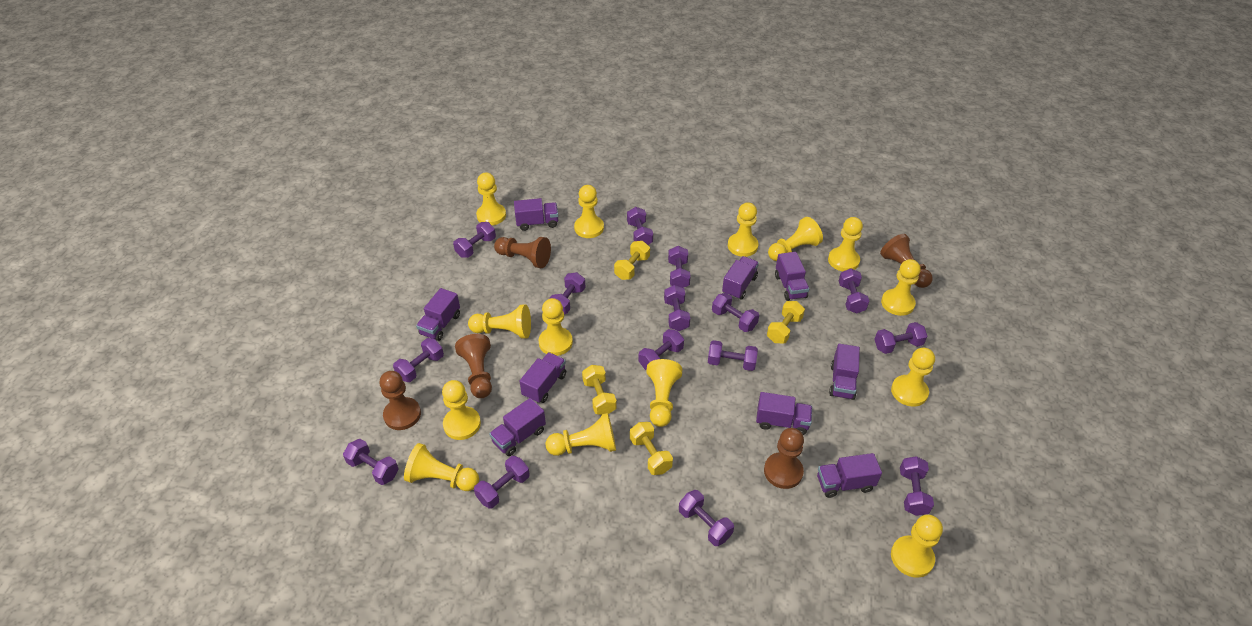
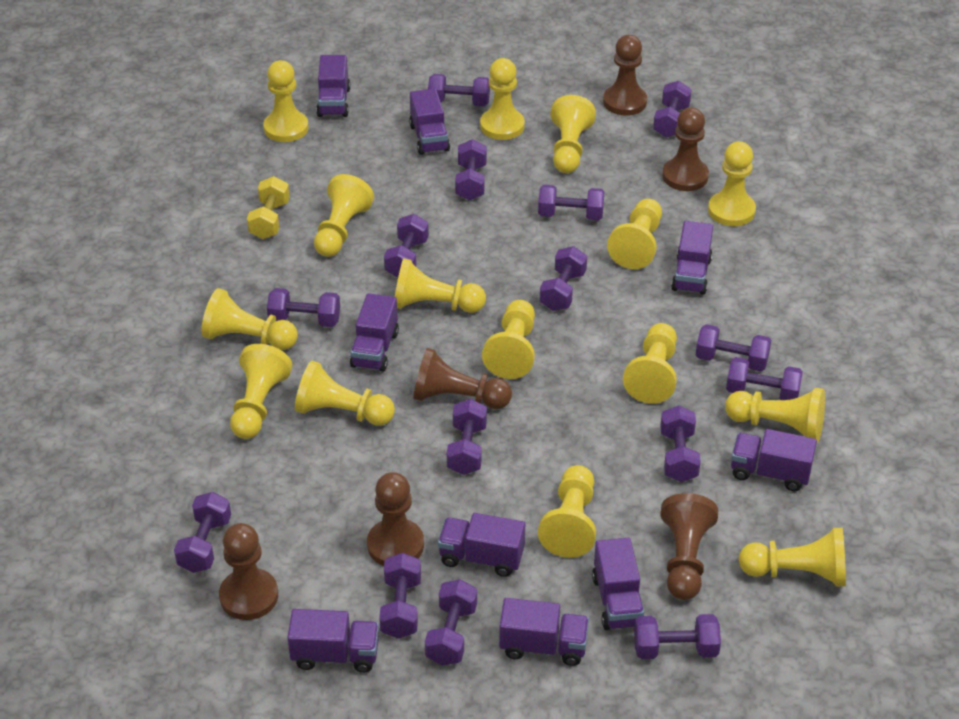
brown pawn: [379,371,421,430] [455,334,492,398] [494,237,551,268] [764,428,804,489] [880,234,932,288] = 5 -> [219,523,278,620] [367,472,424,566] [413,348,512,409] [603,35,647,115] [660,493,718,600] [662,107,709,191] = 6
yellow dumbbell: [582,365,617,415] [614,241,650,280] [630,422,673,475] [767,301,805,343] = 4 -> [247,176,290,239] = 1
yellow pawn: [404,443,479,491] [442,380,481,440] [468,304,531,339] [476,172,506,225] [539,298,573,356] [546,413,616,456] [574,185,604,238] [646,359,682,427] [728,202,759,257] [768,217,823,261] [828,217,863,271] [881,259,921,316] [891,348,935,407] [891,514,943,578] = 14 -> [201,288,298,350] [230,344,292,439] [263,60,308,142] [295,361,395,426] [314,174,374,257] [395,258,486,313] [480,58,525,140] [482,300,535,379] [538,465,596,558] [550,95,596,173] [607,199,662,269] [623,323,677,404] [708,141,756,226] [725,388,825,443] [739,528,846,586] = 15

